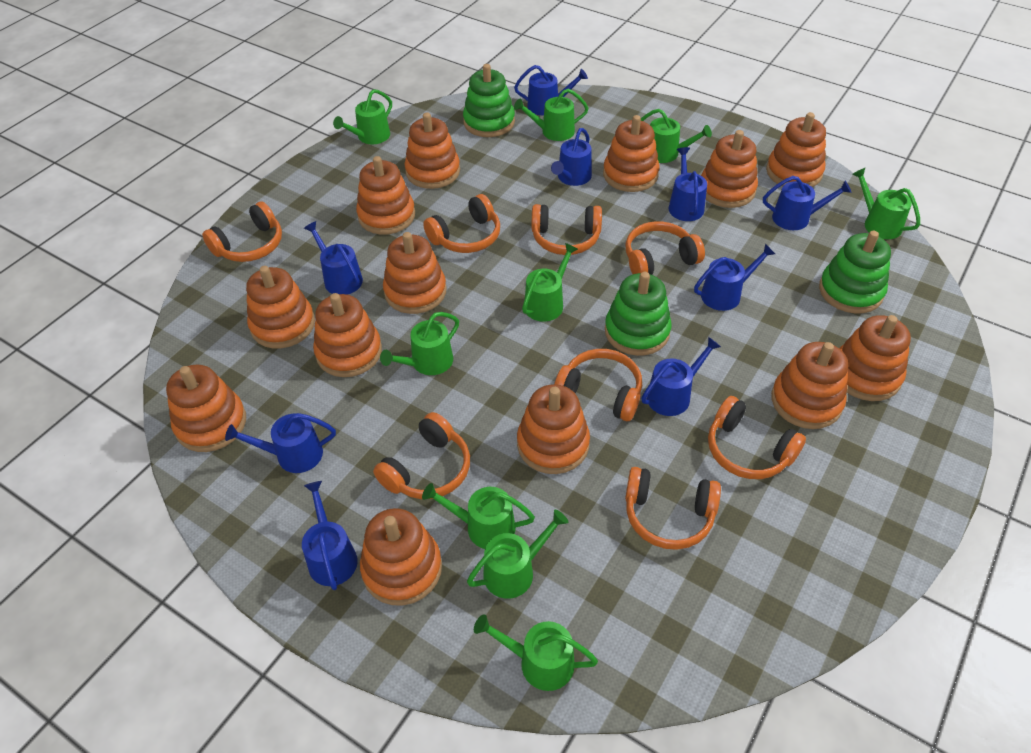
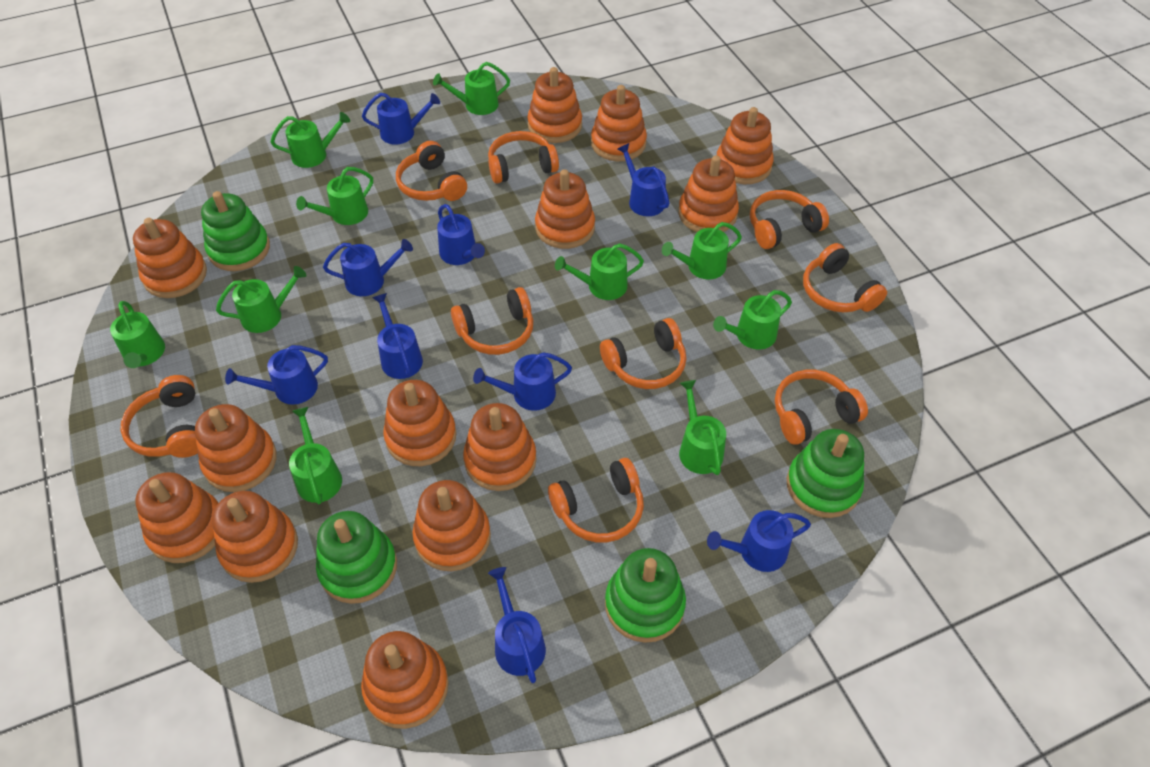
green stacking toy: [463,64,515,137] [605,272,672,356] [819,231,891,313] = 3 -> [201,191,270,271] [316,511,397,604] [605,548,686,643] [787,429,864,518] = 4
green watering can: [333,89,392,145] [380,312,459,375] [422,483,535,549] [467,510,568,599] [474,614,598,691] [514,89,589,141] [522,243,578,322] [641,109,712,163] [853,168,920,239] = 9 -> [110,301,165,368] [216,266,307,333] [271,112,350,168] [289,407,342,504] [296,167,373,225] [433,62,510,115] [555,243,644,300] [662,222,742,280] [679,380,726,475] [713,290,792,350] = 10
orange headphones: [202,201,282,262] [373,412,470,499] [423,194,500,253] [532,204,602,255] [554,349,642,421] [625,221,705,275] [625,467,721,550] [708,396,806,479] = 8 -> [120,375,198,458] [396,141,467,201] [451,287,533,355] [488,131,559,183] [548,458,644,542] [600,318,686,389] [750,190,829,249] [775,370,868,445] [803,243,887,312] = 9

